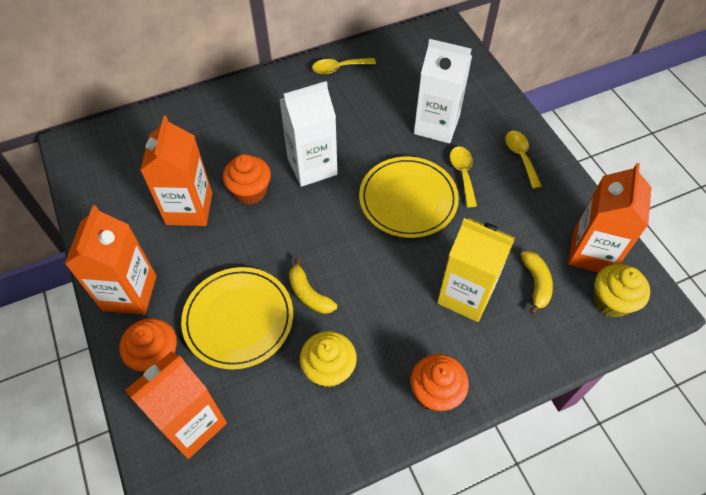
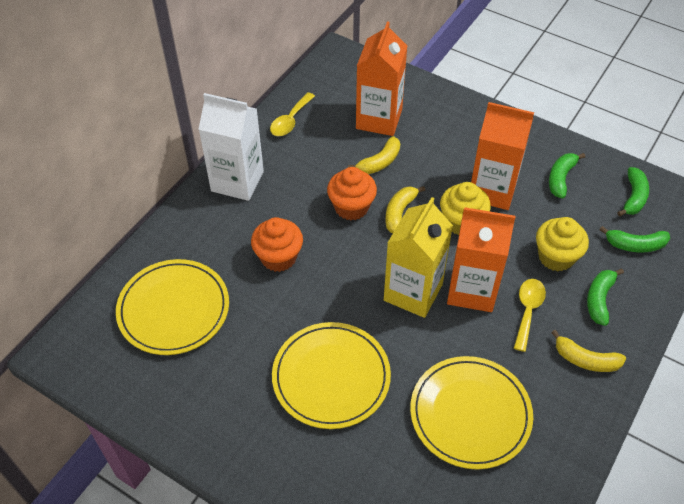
green banana: none = 0 -> [549,153,585,198] [587,268,624,326] [599,226,670,253] [617,167,649,216] = 4
orange carton: [65,205,156,315] [125,351,227,459] [140,116,212,226] [568,163,652,273] = 4 -> [356,21,407,136] [447,207,516,312] [471,102,534,210] = 3
orange cupcake: [119,318,177,372] [223,154,271,205] [411,354,469,412] = 3 -> [251,217,303,272] [327,167,377,220] = 2
white carton: [279,81,338,187] [414,39,472,143] = 2 -> [198,93,264,201] = 1
yellow banana: [289,258,337,314] [521,251,553,314] = 2 -> [348,136,400,174] [386,186,425,233] [551,330,626,372] = 3
yellow plate: [181,267,293,369] [359,157,459,238] = 2 -> [116,259,229,355] [272,322,391,429] [410,356,533,469] = 3
yellow spoon: [312,58,376,74] [450,147,477,207] [505,131,542,189] = 3 -> [270,92,315,136] [514,279,546,352] = 2

